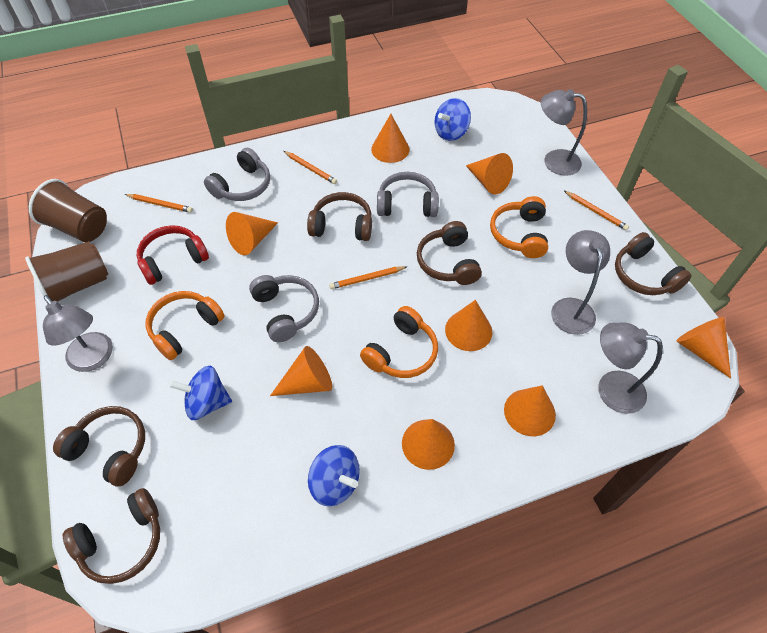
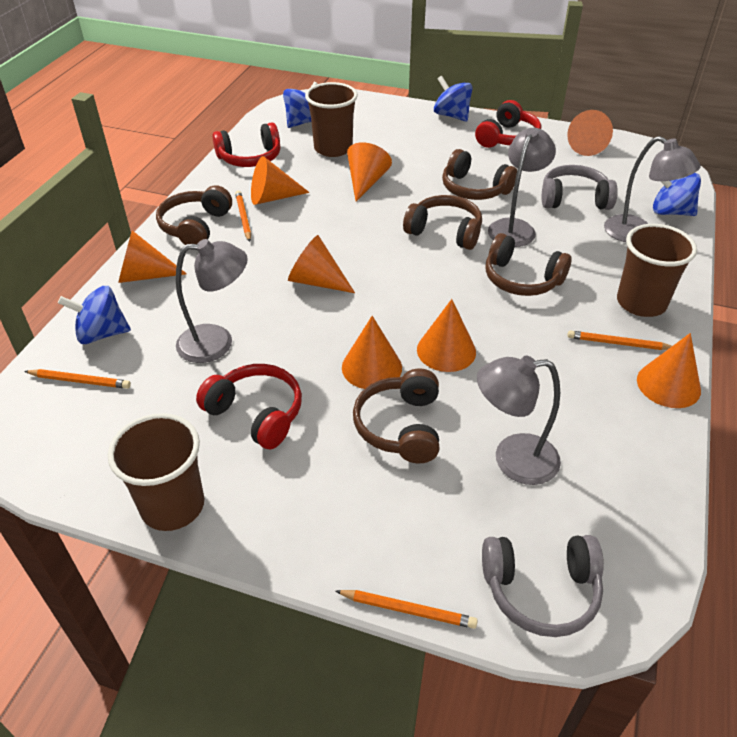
blue spinning top: [169,366,232,420] [308,445,360,506] [434,98,471,141] = 3 -> [58,286,131,344] [283,82,318,128] [434,76,473,122] [653,173,701,216] = 4
brown cup: [25,241,108,302] [29,179,107,242] = 2 -> [108,413,204,531] [305,82,358,157] [617,224,697,317] = 3
grey headphones: [204,148,270,201] [249,275,319,342] [377,172,439,217] = 3 -> [482,535,604,637] [542,165,618,210] = 2
orange headphones: [146,291,225,360] [360,306,438,378] [490,196,548,258] = 3 -> none = 0
red headphones: [137,225,209,285] = 1 -> [196,364,302,449] [212,122,281,167] [475,100,541,148] = 3

